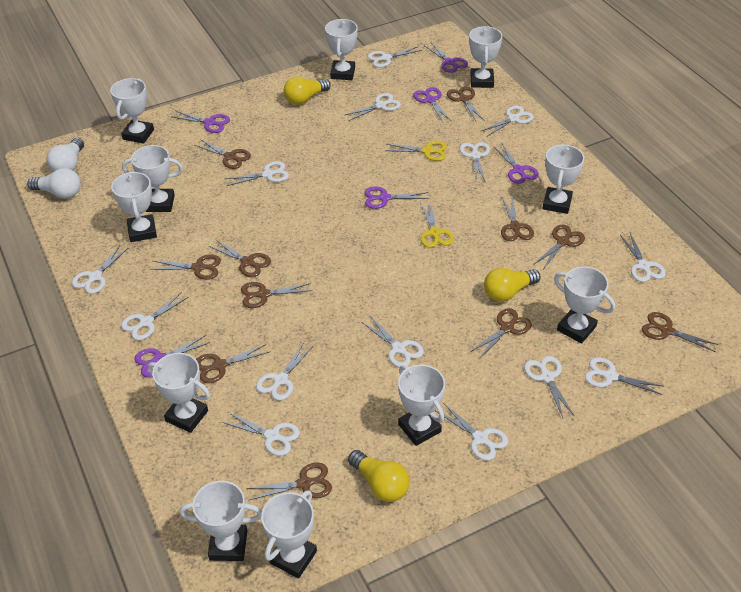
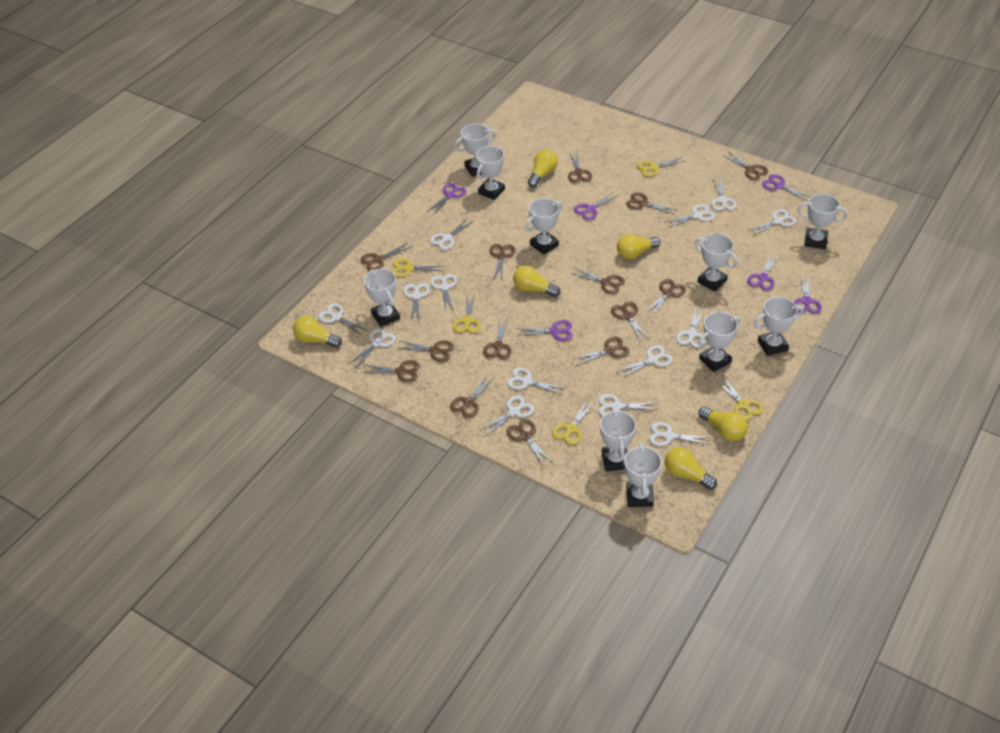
brown scissors: [151,254,221,280] [195,139,251,169] [196,344,269,383] [209,239,271,277] [241,282,312,308] [247,463,332,500] [447,86,485,121] [470,308,532,359] [501,197,534,241] [534,225,585,268] [642,312,719,352] = 11 -> [360,243,411,271] [364,360,420,382] [396,341,454,362] [450,375,495,418] [483,318,511,359] [489,244,515,280] [506,419,552,466] [568,152,592,183] [571,268,625,294] [572,337,629,366] [611,301,648,341] [626,193,676,215] [645,279,686,317] [724,152,768,180] = 14
white light bulb: [27,168,81,199] [46,138,84,172] = 2 -> none = 0
white trophy: [110,78,154,144] [111,172,157,242] [122,145,183,212] [148,353,210,433] [180,481,262,561] [261,490,317,578] [325,19,358,80] [398,365,445,446] [469,26,502,88] [542,144,584,214] [554,266,615,344] = 11 -> [364,269,400,327] [454,123,496,177] [475,146,505,200] [525,198,562,255] [600,408,636,471] [624,443,662,507] [695,233,738,291] [698,312,741,372] [754,297,803,356] [797,194,848,249] = 10
yellow light bulb: [284,76,331,105] [348,450,410,502] [484,268,541,302] = 3 -> [293,316,342,348] [513,266,560,297] [528,149,558,187] [617,234,661,260] [665,447,717,490] [698,407,748,441] = 6
yellow scissors: [385,141,447,161] [420,201,454,248] = 2 -> [392,259,443,277] [453,295,480,333] [552,400,595,445] [637,157,685,177] [715,377,763,420] = 5

